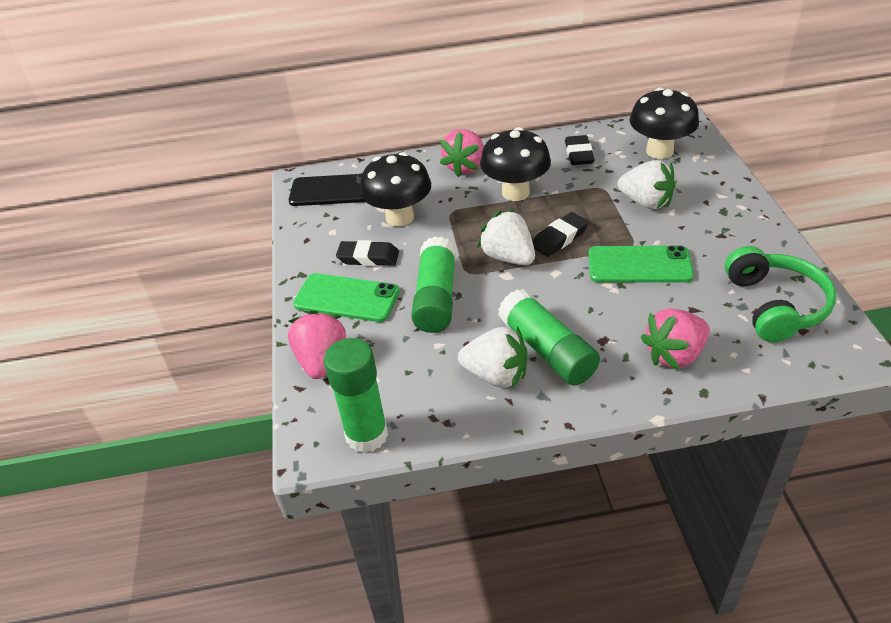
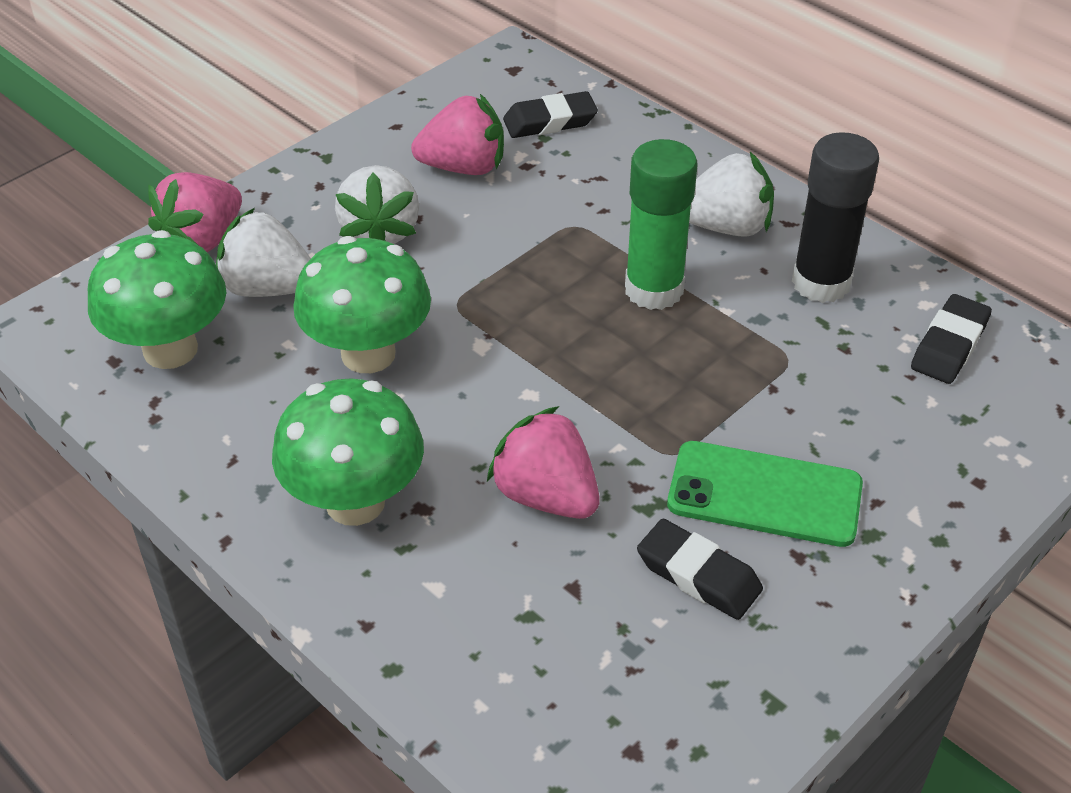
black glue stick: none = 0 -> [792,132,879,303] = 1
black mushroom: [360,152,431,227] [480,127,551,201] [629,88,699,159] = 3 -> none = 0
black phone: [289,173,365,206] = 1 -> none = 0
green glue stick: [324,338,388,453] [411,236,456,333] [498,289,600,386] = 3 -> [625,139,697,310] = 1
green headphones: [725,246,836,342] = 1 -> none = 0
green mushroom: none = 0 -> [88,230,226,369] [272,378,424,526] [293,236,431,373] = 3
green phone: [293,273,400,322] [589,245,694,283] = 2 -> [667,441,863,547] = 1

